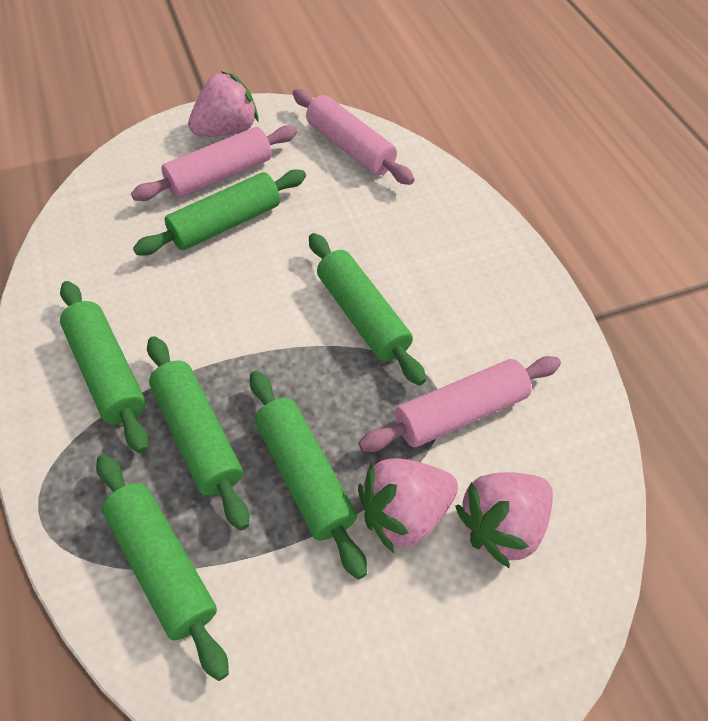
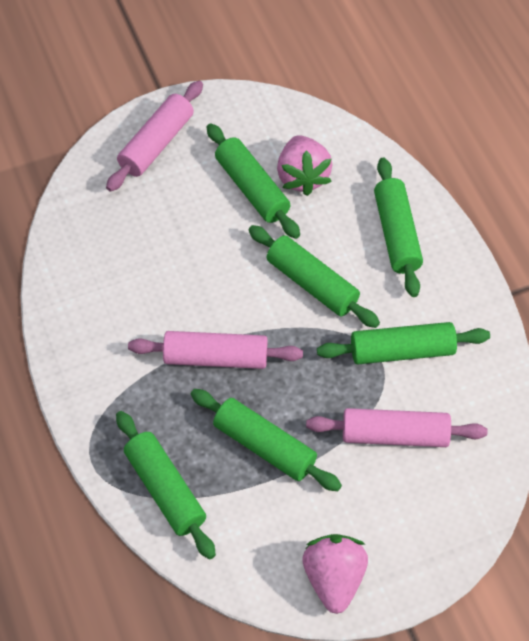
pink strawberry: [188,71,259,136] [358,458,458,553] [455,472,553,568] = 3 -> [277,135,333,196] [302,534,368,614] = 2

